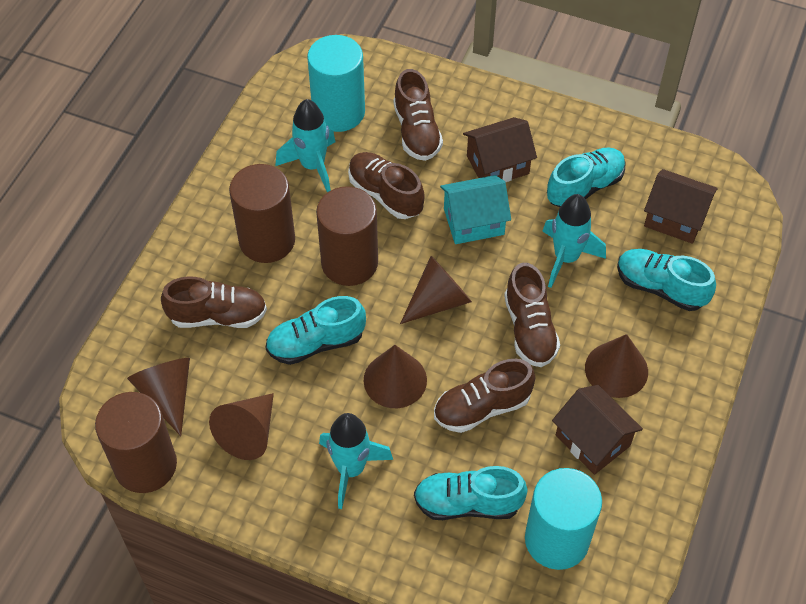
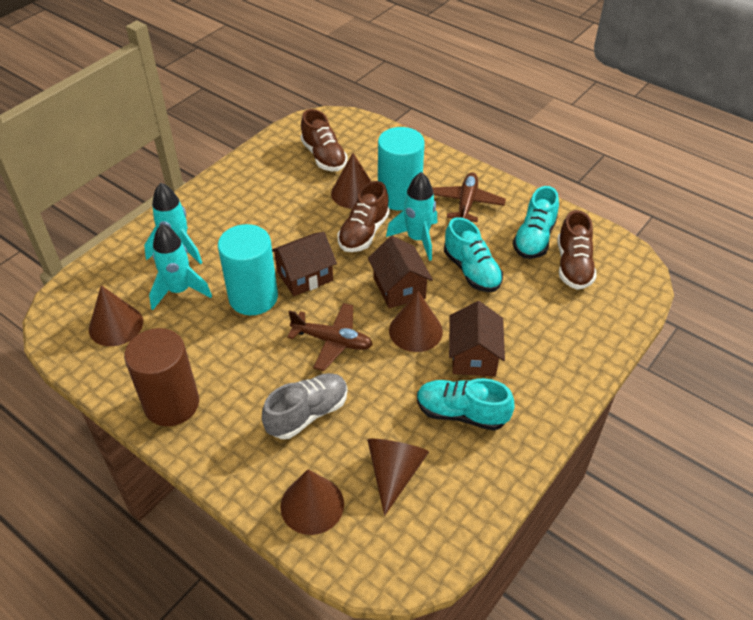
brown cylinder: [95,392,177,493] [229,164,295,263] [316,186,378,286] = 3 -> [124,328,199,426] = 1
brown plane: none = 0 -> [287,303,373,371] [432,172,506,222] = 2
brown shoe: [161,276,267,328] [348,152,425,219] [393,69,443,161] [434,359,535,433] [504,263,560,367] = 5 -> [301,109,348,171] [338,181,390,252] [557,210,597,290] = 3
grey shoe: none = 0 -> [262,373,348,439] = 1
turquoise house: [440,175,511,244] = 1 -> none = 0
turquoise shoe: [266,296,366,365] [414,466,528,520] [547,147,626,207] [617,249,716,311] = 4 -> [417,378,515,431] [444,217,503,292] [513,186,559,259] = 3

